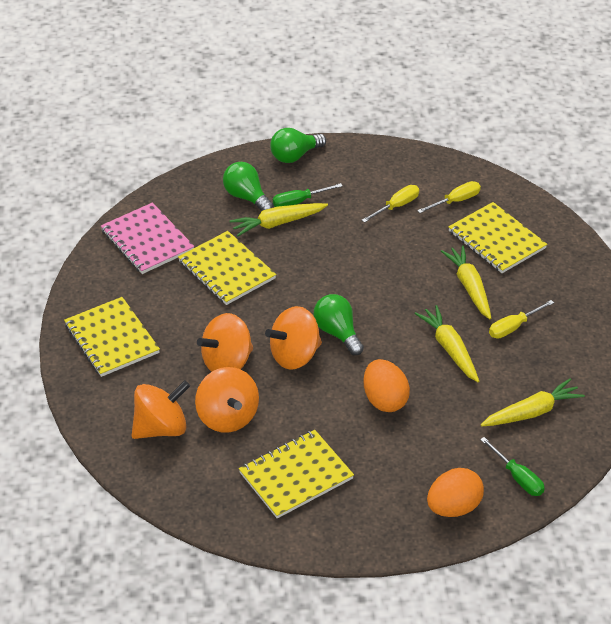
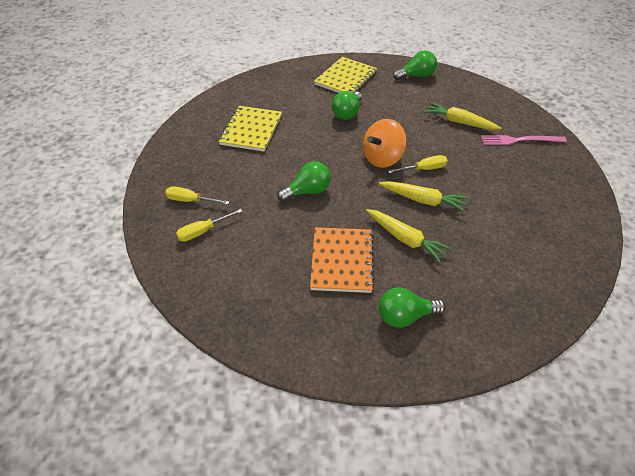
green light bulb: [223,162,274,211] [270,128,326,163] [313,294,364,355] = 3 -> [278,161,331,202] [332,91,362,120] [379,287,445,328] [393,51,437,80] = 4
green screwdriver: [273,183,342,207] [480,437,545,496] = 2 -> none = 0
orange egg: [364,359,410,412] [427,468,484,517] = 2 -> none = 0
orange notebook: none = 0 -> [310,227,374,293] = 1
orange spinning top: [132,380,190,439] [195,367,259,433] [197,313,253,372] [265,306,322,370] = 4 -> [363,119,407,168] = 1
pink fork: none = 0 -> [481,135,567,145] = 1
pink notebook: [101,203,194,274] = 1 -> none = 0
yellow carrot: [230,203,328,236] [415,305,479,382] [441,245,491,319] [481,378,585,426] = 4 -> [366,209,452,263] [379,181,469,212] [424,102,501,130] = 3
yellow notebook: [64,297,160,377] [178,231,276,305] [239,430,354,518] [448,202,547,273] = 4 -> [219,106,282,152] [314,57,377,93] = 2

